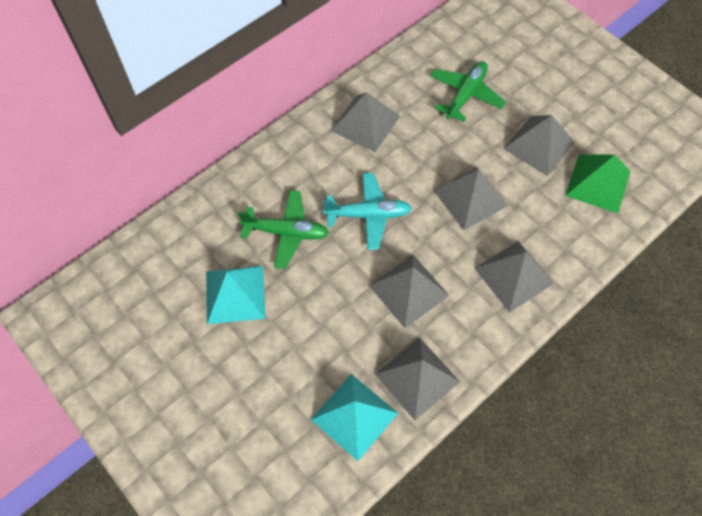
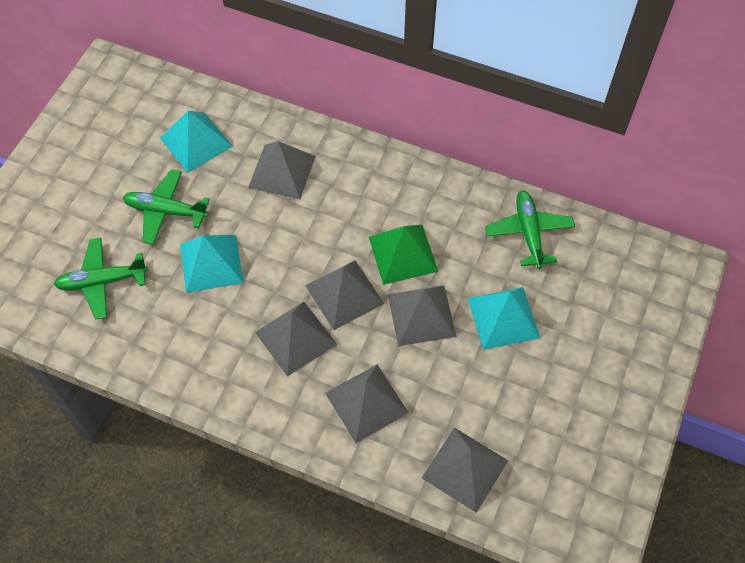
green plane: [238,190,329,269] [430,61,506,122] = 2 -> [54,238,148,319] [123,169,210,245] [485,191,575,269] = 3
turquoise plane: [323,173,412,250] = 1 -> none = 0
turquoise pyramid: [206,266,266,324] [311,374,398,461] = 2 -> [160,111,233,173] [180,235,243,293] [468,287,540,350] = 3

